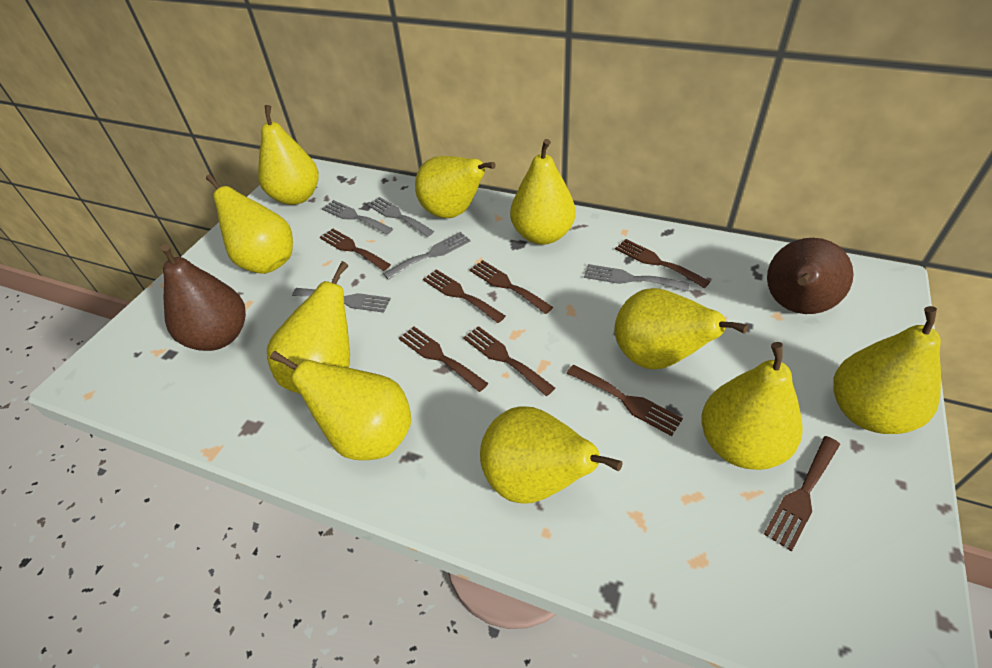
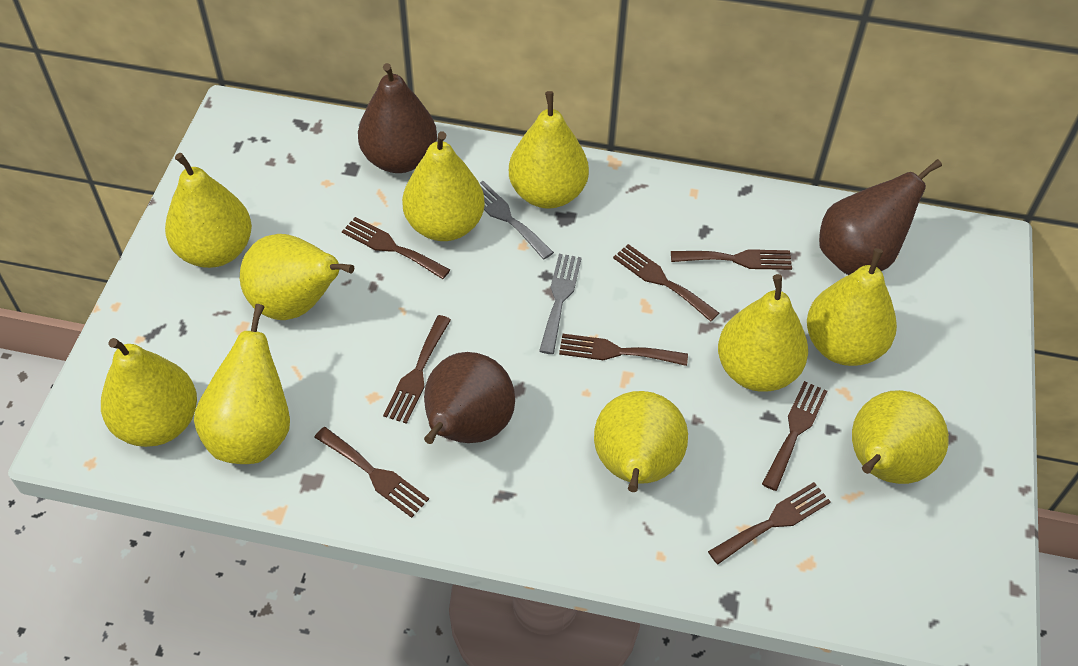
brown pear: [161,244,246,351] [767,238,854,314] = 2 -> [358,63,437,173] [424,352,515,444] [819,159,942,275] = 3
grey fork: [292,288,391,313] [322,200,393,235] [367,197,434,237] [383,232,471,280] [584,264,690,291] = 5 -> [480,181,554,260] [539,254,582,354] = 2

